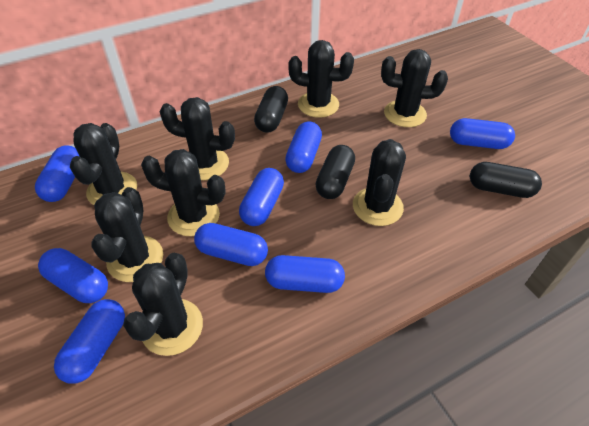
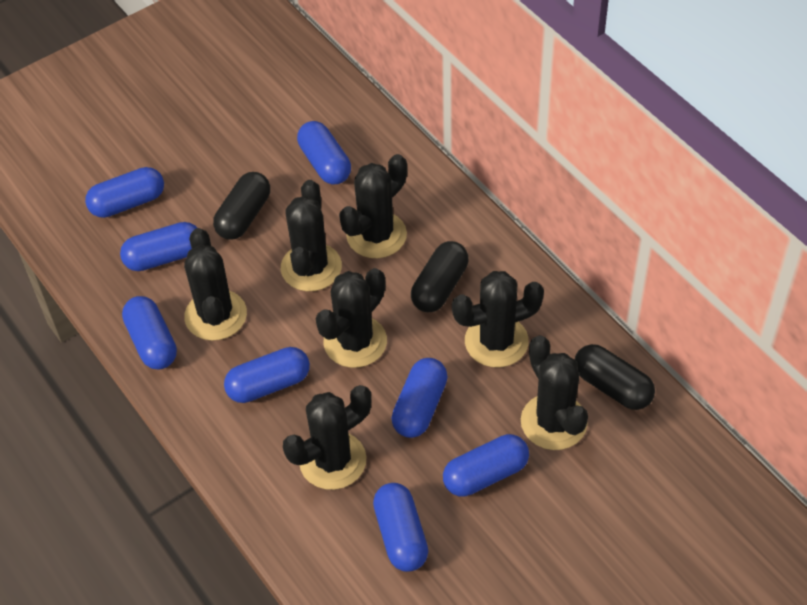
black cactus: [70,123,137,205] [91,187,163,282] [123,253,203,356] [141,149,225,236] [160,97,235,180] [288,40,354,118] [353,139,406,226] [381,49,448,127] = 8 -> [184,228,247,341] [281,180,342,291] [283,385,371,490] [316,268,387,368] [339,154,407,258] [452,271,544,367] [521,335,588,450] = 7

